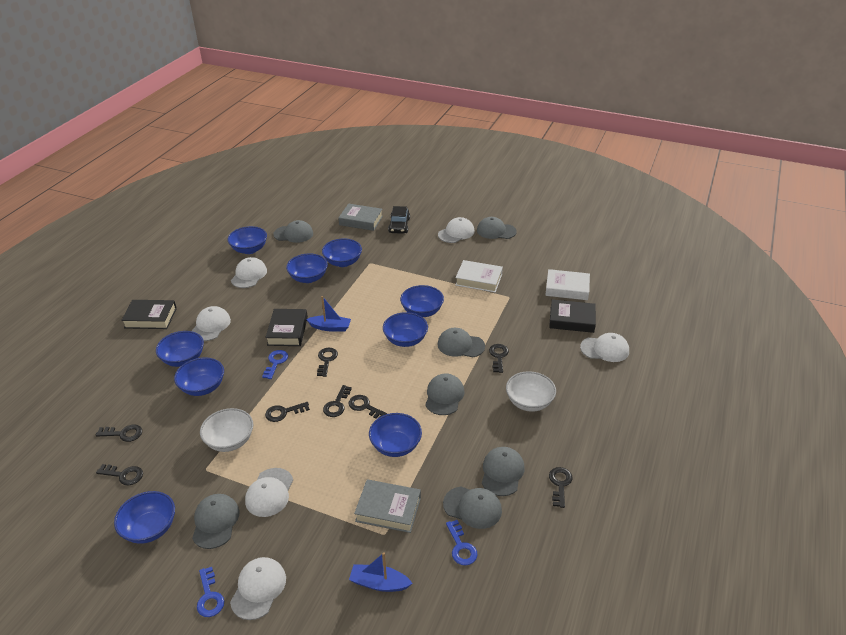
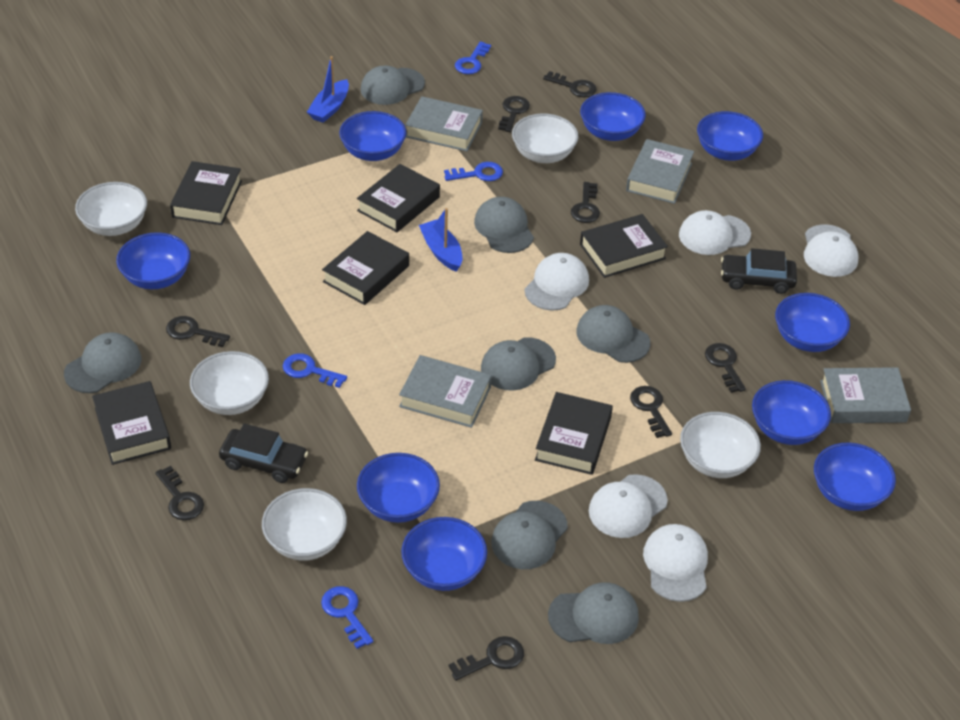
black book: [121,300,177,329] [265,309,308,346] [549,299,596,333] = 3 -> [92,381,171,465] [170,161,242,225] [322,231,409,305] [357,164,440,232] [535,392,613,475] [580,214,668,278] = 6
black car: [388,206,410,234] = 1 -> [219,423,308,483] [721,248,797,294] = 2
blue key: [197,567,224,617] [262,350,288,379] [446,520,478,565] = 3 -> [283,353,347,388] [321,586,373,649] [444,162,503,181] [455,41,491,74] = 4
grey book: [338,204,383,231] [354,479,421,533] = 2 -> [399,355,492,428] [405,96,483,151] [626,139,694,204] [820,367,911,423] = 4
white book: [455,260,503,292] [545,269,590,300] = 2 -> none = 0
white bowl: [200,408,253,452] [506,371,556,412] = 2 -> [75,182,147,236] [190,351,269,415] [262,488,347,561] [512,114,579,163] [680,412,761,478] = 5
white cap: [192,306,231,341] [230,557,286,620] [231,257,267,288] [245,468,293,517] [438,217,475,243] [580,333,629,362] = 6 -> [525,253,589,311] [589,474,668,538] [643,524,708,602] [679,210,751,255] [804,224,858,277] = 5

